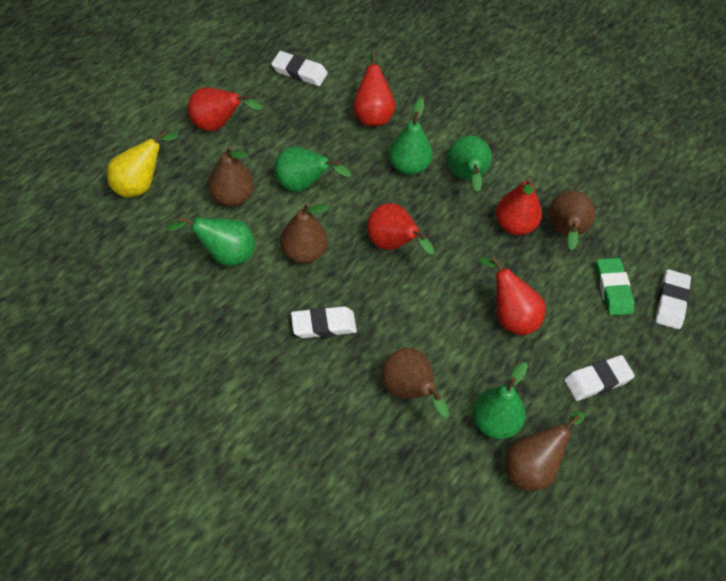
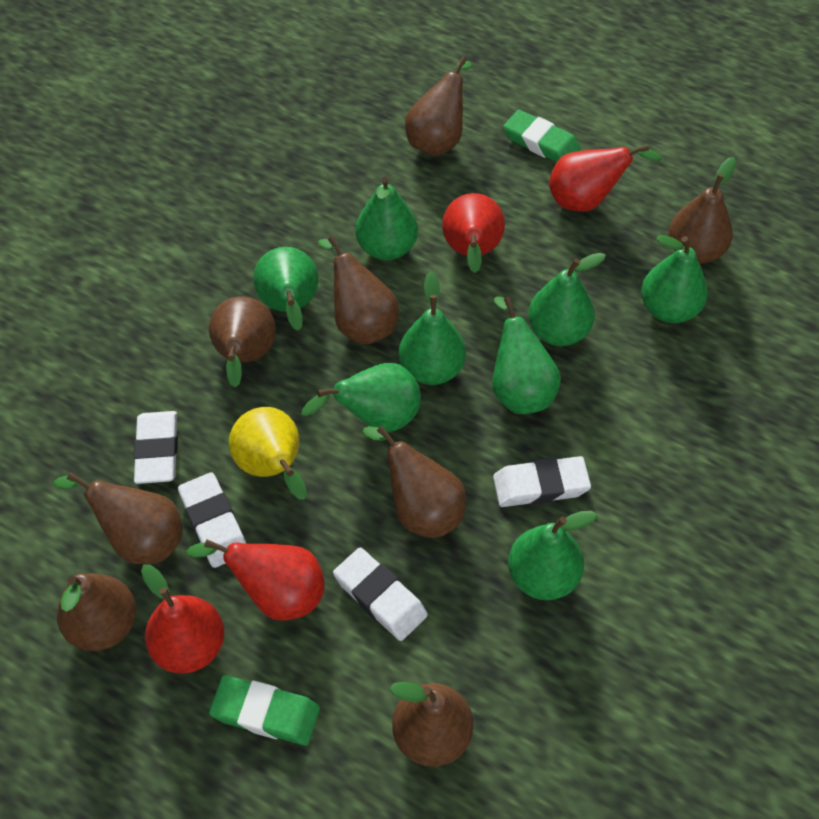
brown pear: [208,146,254,206] [280,203,329,264] [382,348,449,417] [505,411,585,491] [548,191,595,250] = 5 -> [54,472,183,564] [57,573,136,651] [209,297,276,388] [318,236,399,345] [363,426,466,538] [390,682,474,767] [405,57,472,156] [668,157,736,264] = 8
green eraser: [596,258,634,316] = 1 -> [209,675,320,745] [503,110,581,162] = 2
green pear: [166,217,255,266] [274,146,351,192] [388,98,432,175] [447,136,492,192] [473,362,528,439] = 5 -> [253,247,318,331] [301,363,421,432] [355,177,418,260] [399,272,466,385] [492,296,561,414] [508,511,597,600] [528,253,606,346] [641,235,708,323] = 8
red pear: [187,87,263,131] [353,52,395,126] [367,203,435,255] [479,257,546,335] [496,178,542,235] = 5 -> [141,564,224,673] [186,539,325,621] [442,193,505,273] [549,144,662,212] = 4

